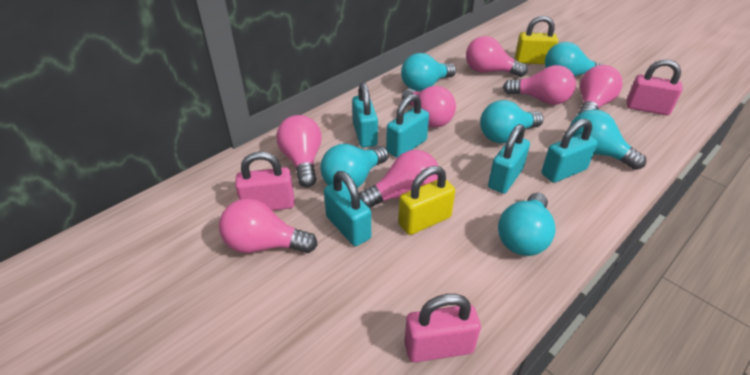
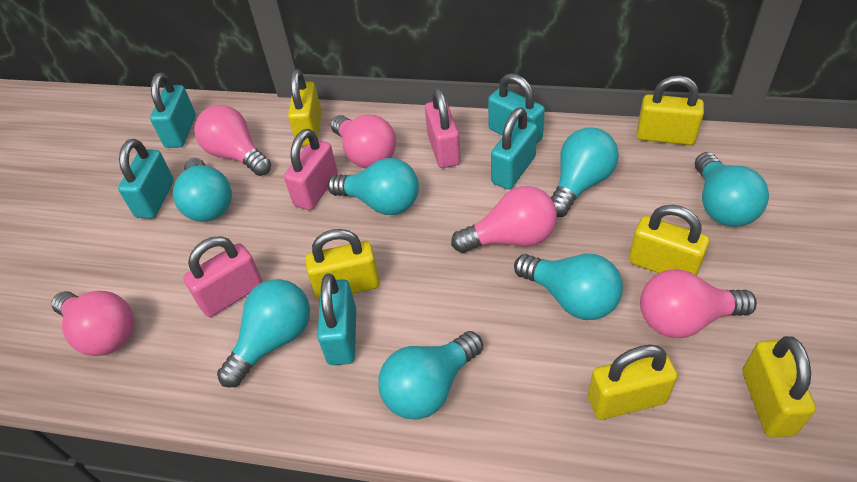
pink light bulb: [219,199,318,253] [276,115,322,187] [359,150,438,208] [402,86,456,128] [466,36,528,77] [503,65,576,105] [578,65,623,114] = 7 -> [52,291,134,356] [194,105,271,176] [331,115,396,168] [451,186,557,253] [640,269,757,338] = 5
turquoise light bulb: [320,144,389,188] [401,53,456,91] [480,100,543,143] [498,193,556,256] [545,42,605,76] [570,110,646,170] = 6 -> [173,158,232,222] [217,279,310,388] [327,158,419,215] [378,331,483,420] [514,254,623,320] [551,127,619,217] [695,152,769,227] = 7
yellow padlock: [398,166,455,235] [515,16,558,64] = 2 -> [288,69,322,146] [305,229,380,300] [588,345,678,420] [629,205,710,276] [637,76,704,145] [742,336,816,438] = 6

